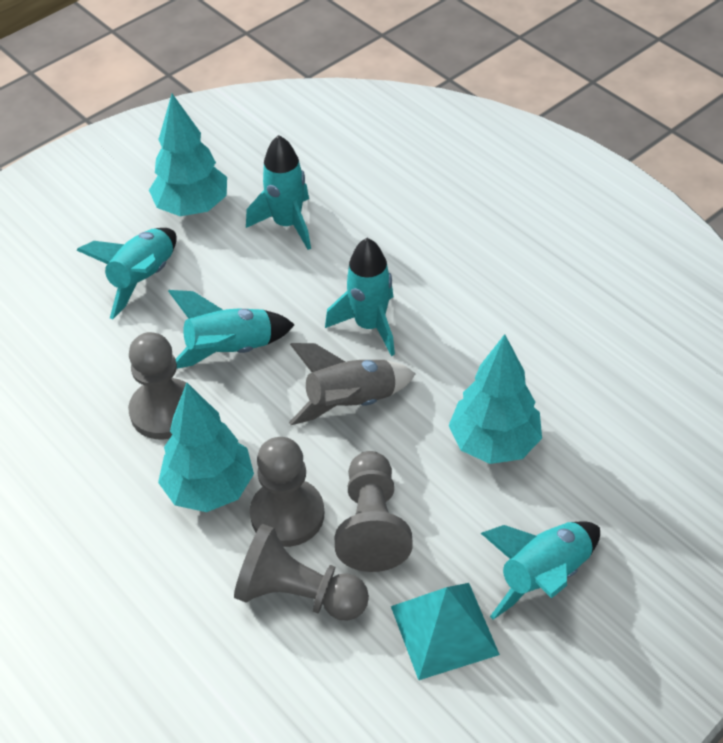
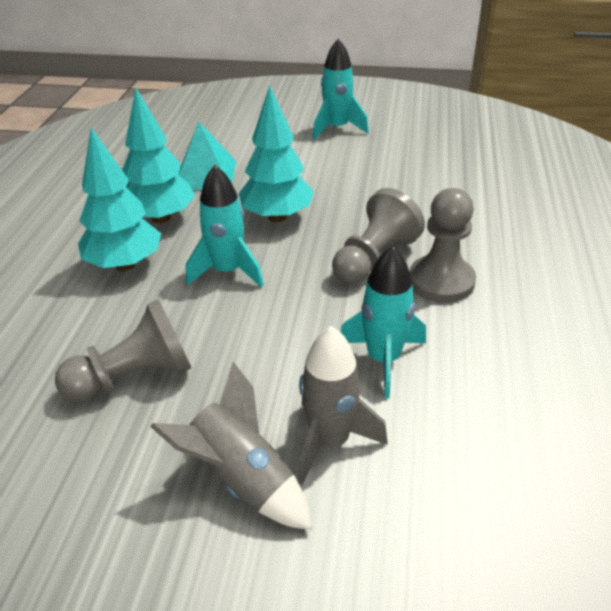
grey pawn: [128,332,186,440] [234,524,369,621] [250,437,324,547] [335,451,413,572] = 4 -> [55,299,191,402] [332,188,425,284] [409,188,476,303] = 3
grey rocket: [289,343,415,425] = 1 -> [150,362,312,530] [298,326,388,485] = 2
turquoise rocket: [77,228,177,319] [168,290,295,369] [246,135,311,250] [325,238,395,356] [481,521,600,620] = 5 -> [186,165,264,288] [312,39,369,140] [341,246,426,398] = 3

